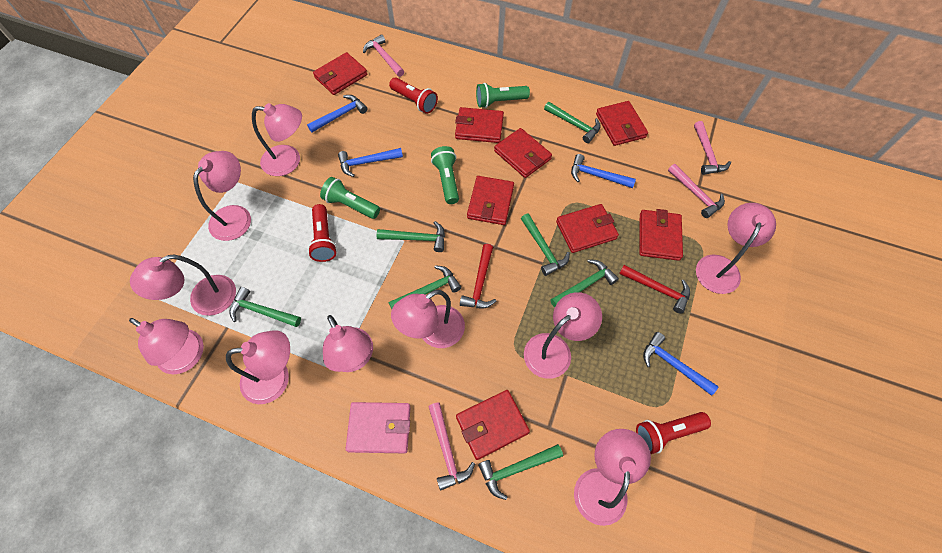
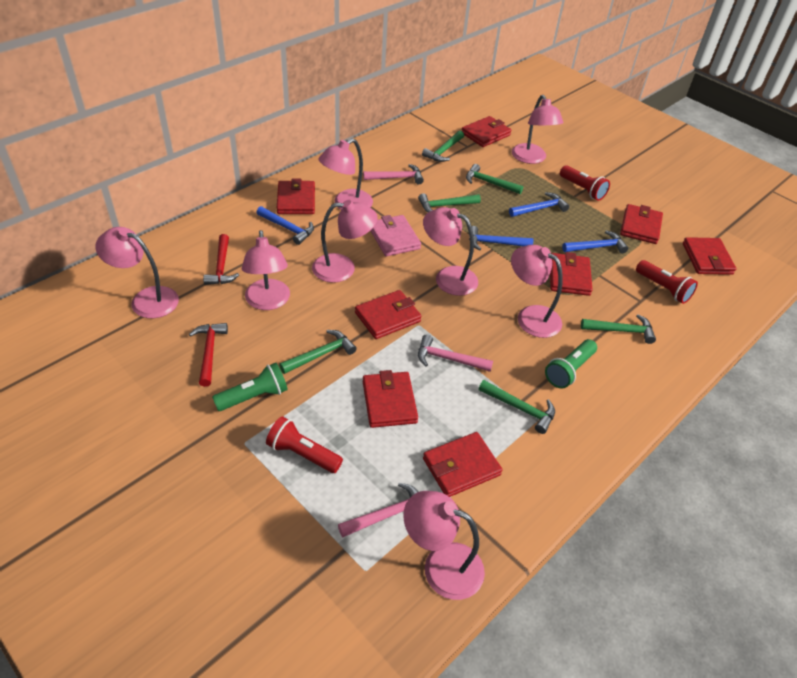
green flashlight: [320,177,380,219] [431,146,459,204] [476,83,530,108] = 3 -> [212,363,288,411] [545,339,597,389] = 2
green hammer: [229,287,301,327] [377,221,445,252] [389,265,461,309] [478,444,563,500] [521,214,570,276] [544,102,601,143] [550,260,619,307] = 7 -> [279,330,357,374] [418,193,481,213] [422,131,464,162] [466,164,523,194] [478,380,555,434] [581,314,656,344] = 6
pink hammer: [363,34,404,77] [428,402,475,491] [668,164,725,218] [694,121,731,175] = 4 -> [338,483,418,538] [363,164,424,184] [418,335,493,372] = 3
pink lamp: [129,318,204,374] [130,255,236,316] [193,151,251,241] [226,330,290,404] [252,103,302,176] [323,315,373,372] [391,290,465,348] [524,292,602,379] [574,429,651,526] [696,203,776,294] = 10 -> [95,227,179,318] [242,230,290,310] [312,200,378,283] [318,139,373,210] [403,491,485,600] [423,207,478,296] [511,245,563,338] [512,95,563,164] = 8

